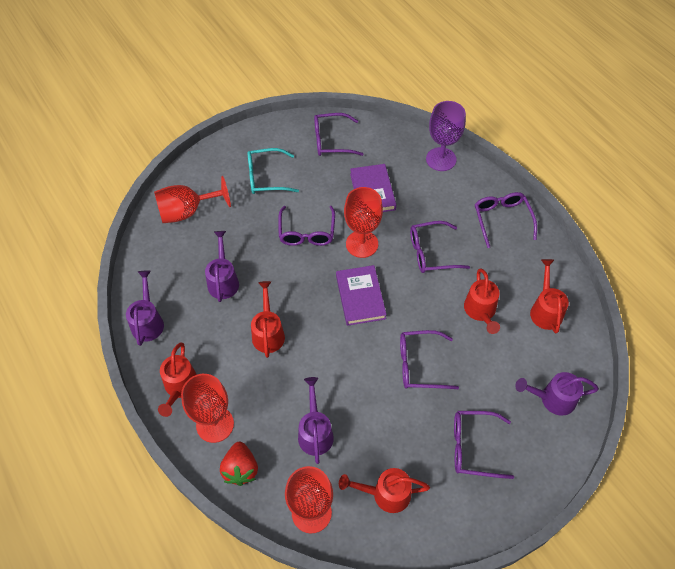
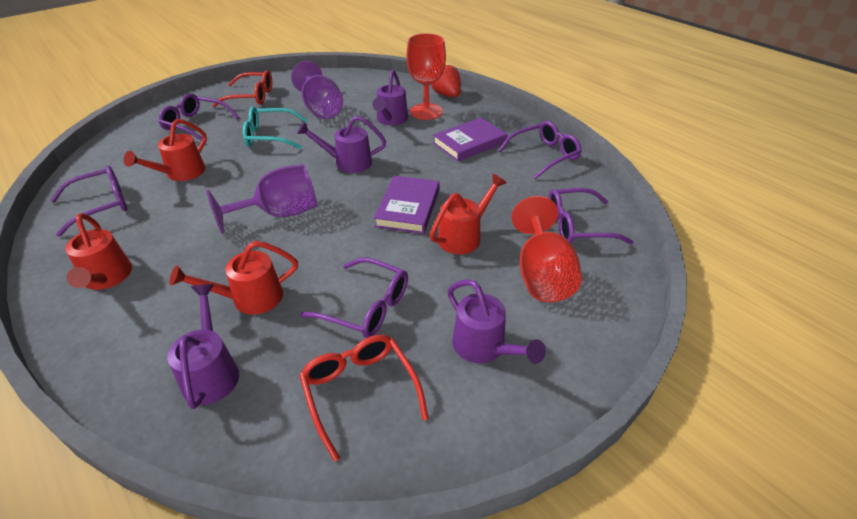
purple glasses: [278,206,335,246] [314,113,363,156] [400,330,459,389] [410,221,470,273] [454,411,514,479] [475,192,537,248] = 6 -> [50,166,128,237] [158,93,240,141] [300,257,408,338] [498,121,582,179] [548,188,634,245] = 5
purple goblet: [426,101,466,171] = 1 -> [206,164,317,234] [291,61,343,119] = 2
red glasses: none = 0 -> [213,70,272,107] [299,335,429,462] = 2
red goblet: [154,176,231,223] [181,374,234,443] [285,466,333,534] [344,187,383,258] = 4 -> [406,33,446,120] [511,196,582,302] = 2
red watering can: [158,343,197,417] [251,281,285,358] [339,468,430,513] [464,269,500,334] [530,259,569,334] = 5 -> [65,213,132,290] [124,119,207,181] [169,241,298,315] [430,174,507,254] = 4

